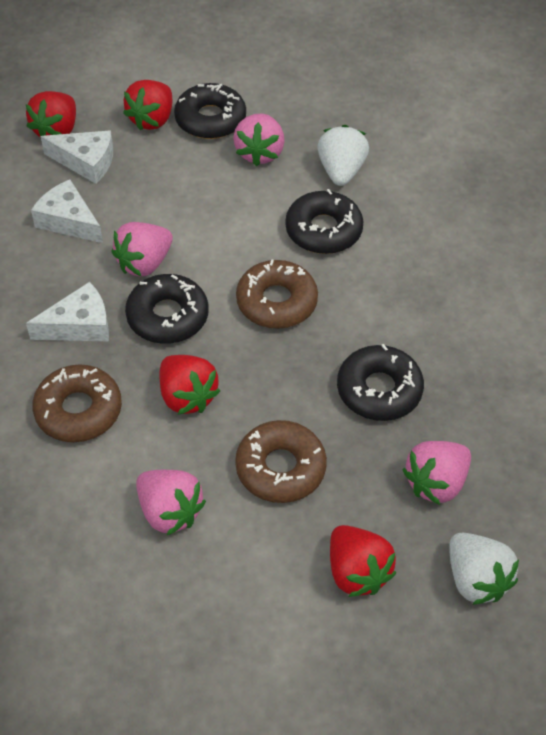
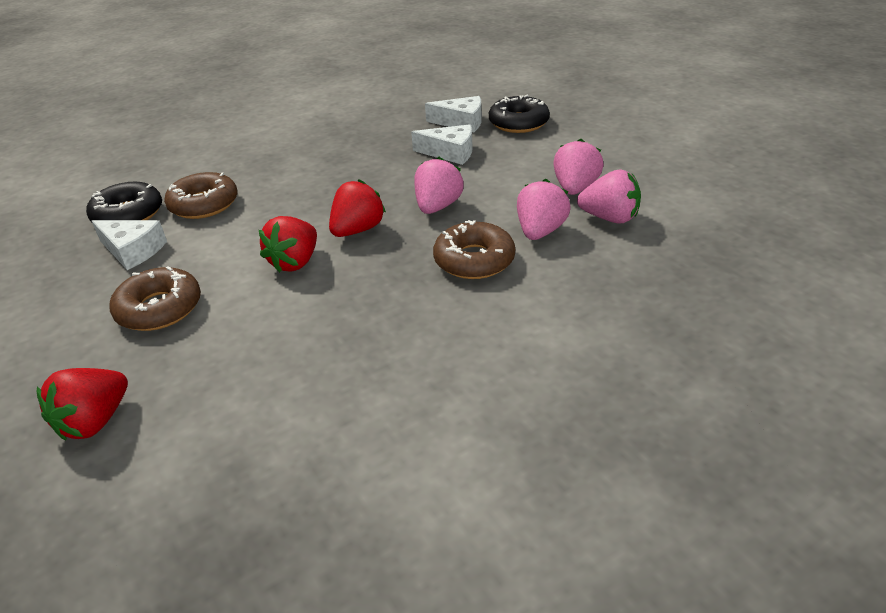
black donut: [125,274,208,344] [174,83,246,139] [285,189,363,254] [337,344,424,421] = 4 -> [86,182,162,222] [489,95,550,133] = 2
red strawberry: [26,91,76,138] [123,80,172,131] [159,355,220,415] [330,525,396,597] = 4 -> [37,368,128,440] [259,216,317,273] [329,179,386,237] = 3
white strawberry: [317,125,369,186] [449,533,519,605] = 2 -> none = 0

